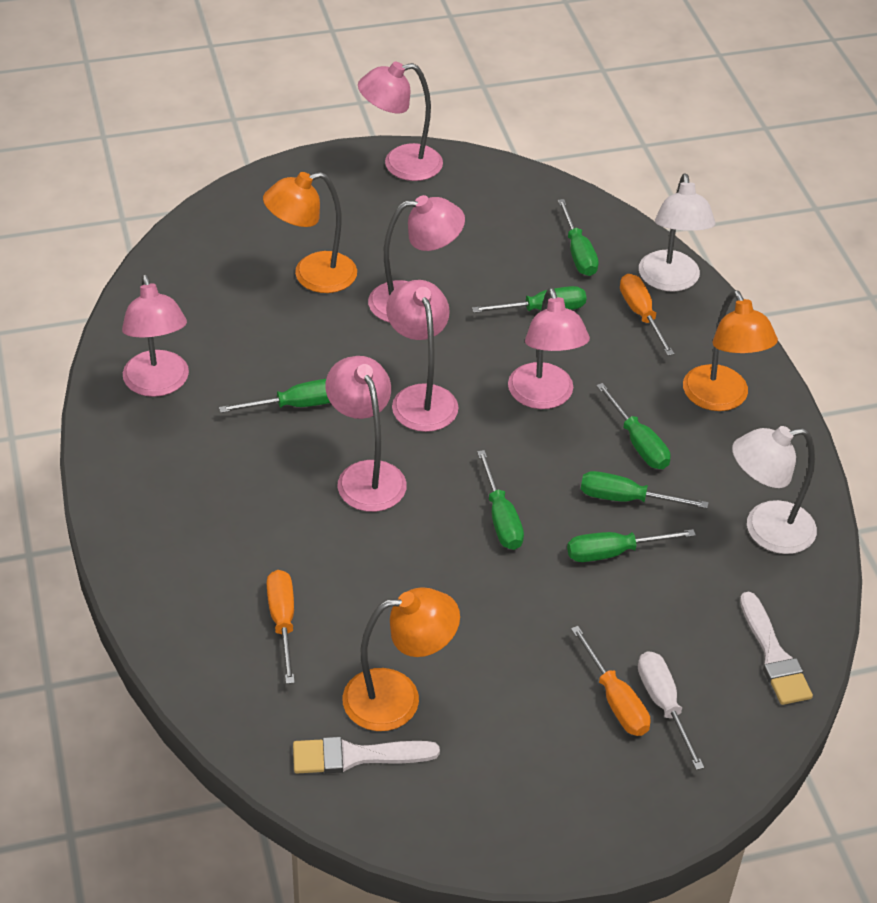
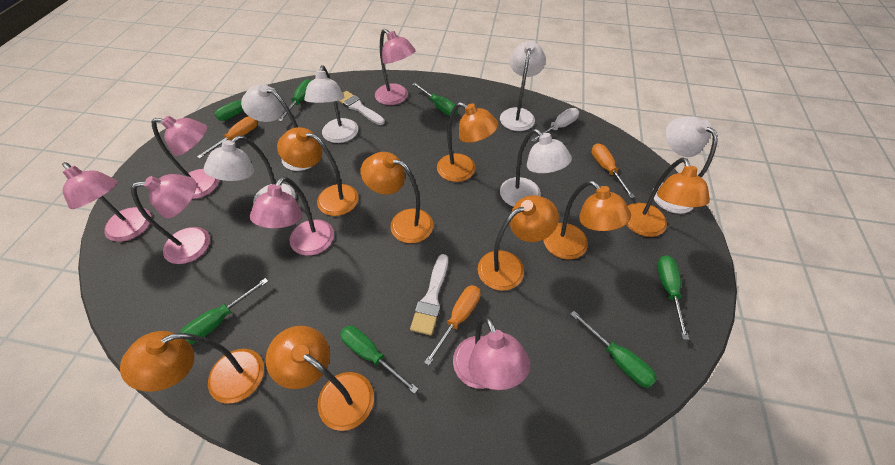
orange lamp: [263,172,357,293] [342,587,460,731] [683,290,778,411] = 3 -> [120,331,264,404] [266,326,374,431] [277,127,359,216] [360,152,434,243] [437,102,499,182] [478,195,559,291] [544,180,631,259] [626,158,710,237] = 8
white lamp: [639,173,716,292] [732,426,817,554] = 2 -> [204,136,295,205] [241,84,311,171] [304,65,358,143] [500,41,546,131] [500,129,572,207] [654,116,718,214] = 6

